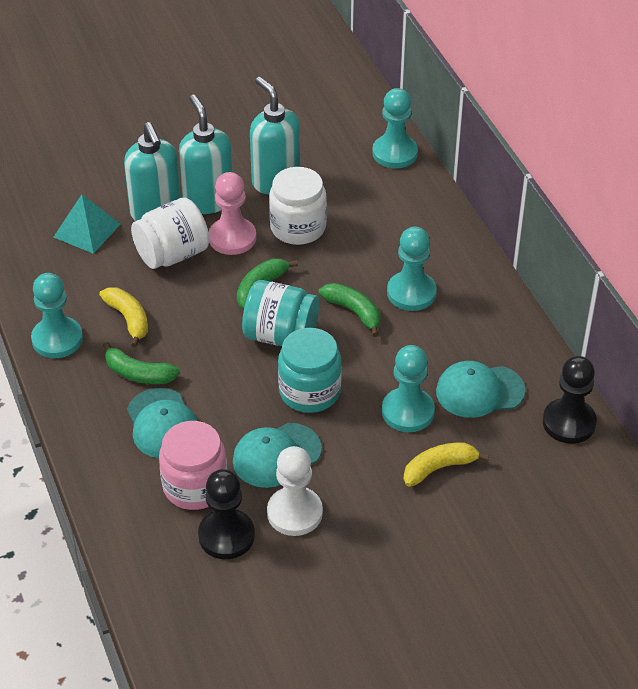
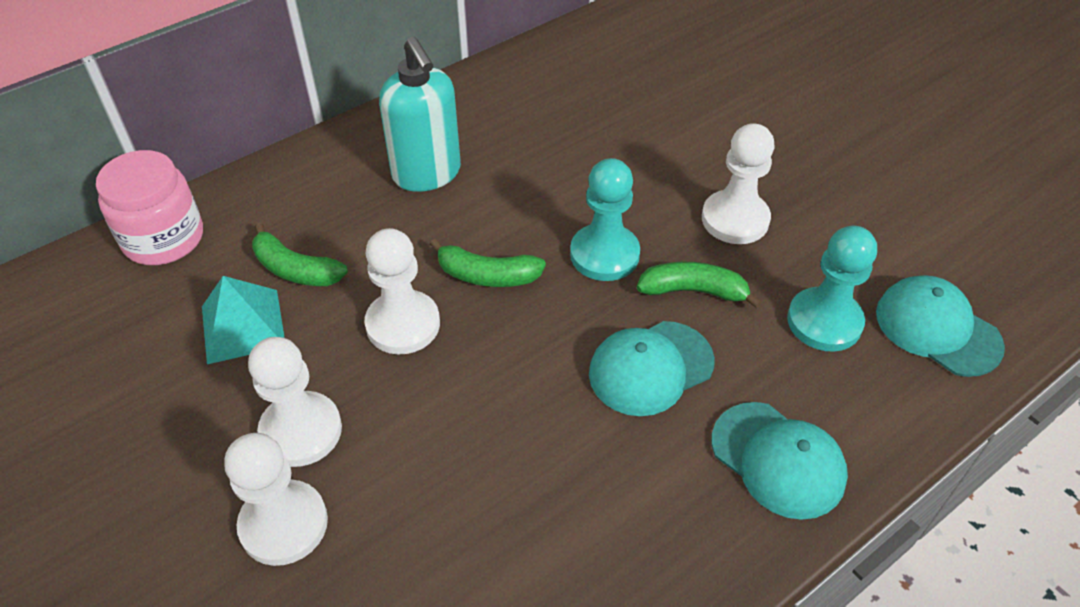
black pawn: [198,469,255,559] [543,356,597,444] = 2 -> none = 0
pink pawn: [209,172,256,255] = 1 -> none = 0
turquoise jar: [242,280,319,346] [278,328,342,413] = 2 -> none = 0
turquoise pawn: [31,273,83,358] [372,88,418,168] [382,345,435,432] [387,227,437,311] = 4 -> [570,158,640,281] [787,226,877,352] = 2
turquoise soap dispenser: [124,122,181,221] [179,95,232,214] [250,77,300,194] = 3 -> [379,37,461,192] = 1
white jar: [131,198,209,269] [269,167,327,245] = 2 -> none = 0
white pawn: [267,446,323,536] = 1 -> [224,433,328,566] [248,337,342,467] [364,228,440,354] [702,123,774,244] = 4
yellow banana: [99,287,148,347] [404,442,489,487] = 2 -> none = 0

